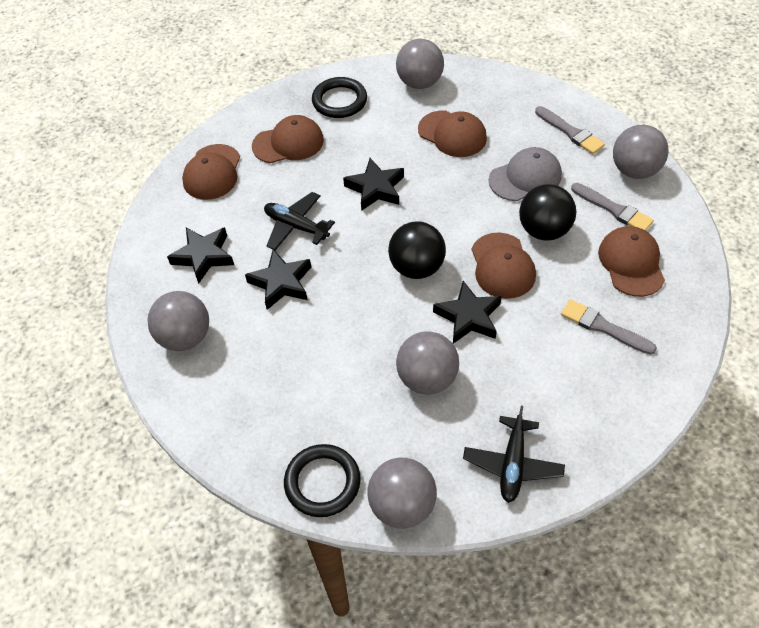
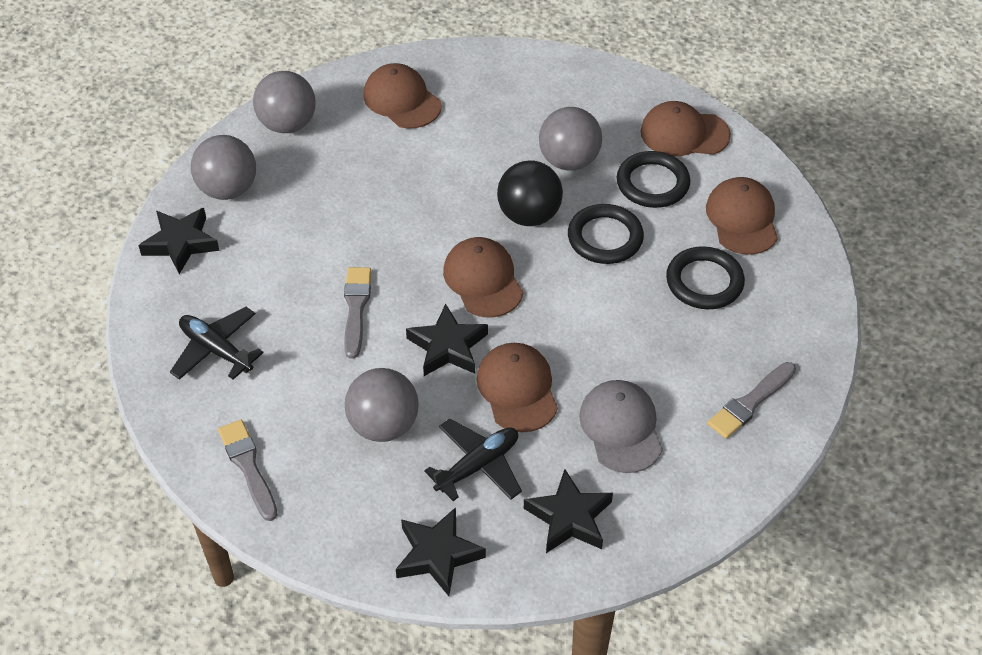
black ball: [388,221,446,279] [519,184,576,241] = 2 -> [497,160,563,226] = 1
black ring: [284,444,361,517] [312,77,367,118] = 2 -> [568,204,644,264] [617,151,690,208] [666,246,745,309] = 3
grey ball: [147,291,209,351] [367,458,437,528] [396,39,444,89] [396,331,459,394] [613,125,668,179] = 5 -> [191,135,256,200] [253,71,316,133] [345,368,419,442] [539,107,602,171] = 4

